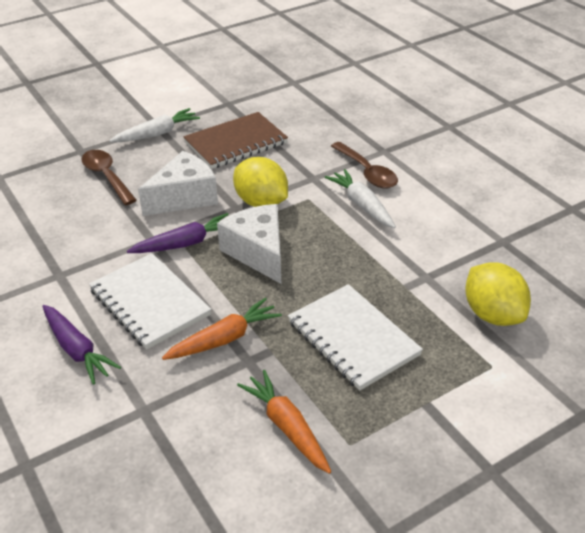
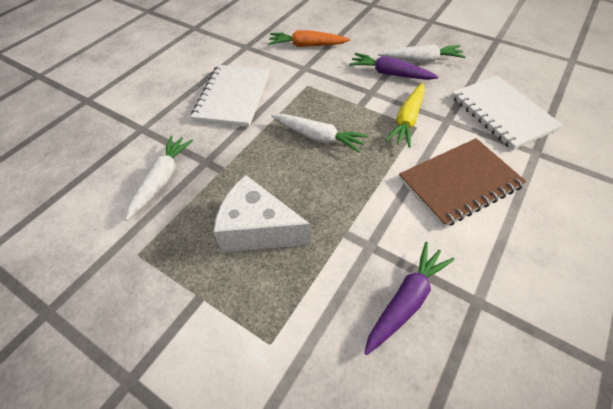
brown spoon: [81,150,137,205] [331,142,398,188] = 2 -> none = 0
orange carrot: [162,298,282,360] [237,370,331,474] = 2 -> [268,30,350,47] = 1
white carrot: [110,108,200,142] [325,169,396,228] = 2 -> [125,135,193,221] [271,114,368,153] [378,44,466,62] = 3
white cheese: [138,151,218,216] [217,204,281,284] = 2 -> [213,175,311,252] = 1
yellow carrot: none = 0 -> [385,83,425,148] = 1
yellow lemon: [233,157,288,207] [465,262,531,326] = 2 -> none = 0

